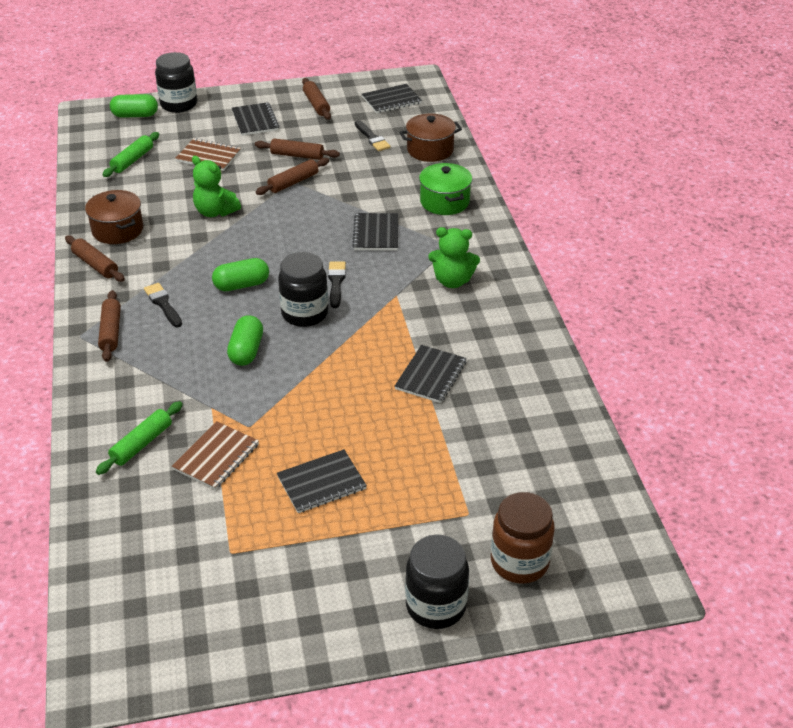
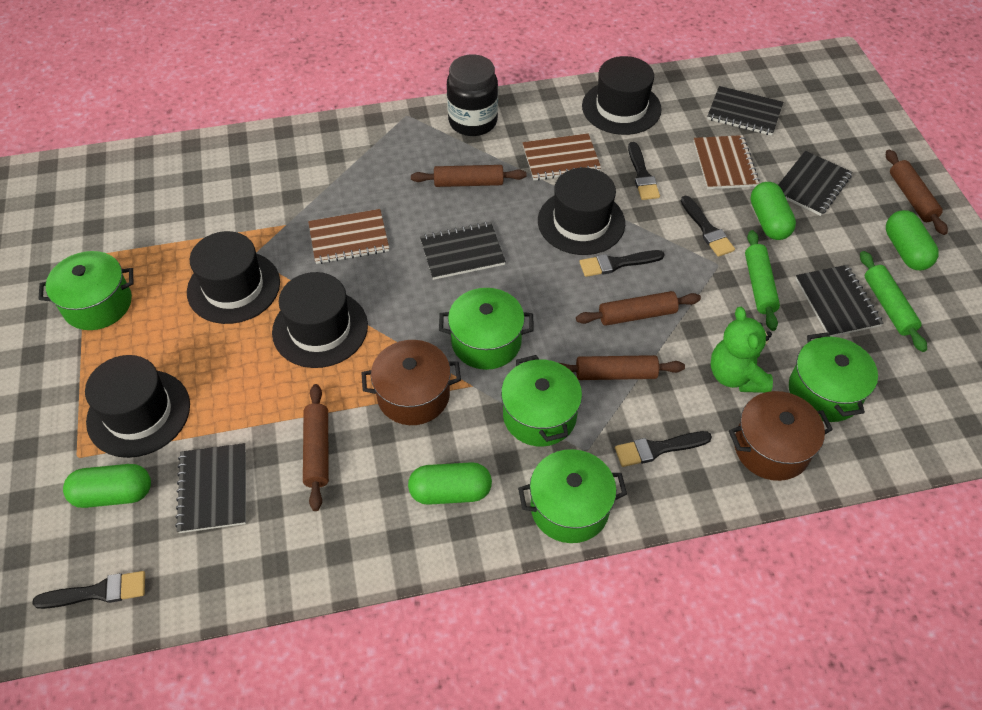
black brush: [144,283,182,327] [328,262,346,308] [355,120,390,151] = 3 -> [32,571,145,609] [580,250,665,277] [615,431,712,467] [628,142,660,200] [681,196,735,257] = 5
black hat: none = 0 -> [85,355,190,458] [187,231,280,324] [272,272,368,368] [538,168,625,255] [582,56,662,135] = 5
black jar: [155,52,197,113] [278,252,328,327] [405,535,469,629] = 3 -> [447,54,498,136] = 1
brown jar: [491,492,555,584] = 1 -> none = 0
brown notebook: [172,421,259,490] [175,138,241,171] = 2 -> [308,209,389,264] [523,133,601,180] [693,135,760,189] = 3
green capsule: [110,94,158,118] [212,258,269,291] [227,315,263,366] = 3 -> [63,464,151,508] [408,462,492,505] [751,182,796,240] [886,210,939,270] = 4
green pot: [419,163,472,215] = 1 -> [38,251,133,330] [439,288,534,370] [501,355,582,446] [518,449,627,543] [789,332,878,422] = 5
green teddy bear: [192,156,241,217] [428,227,480,288] = 2 -> [711,307,773,393] = 1

